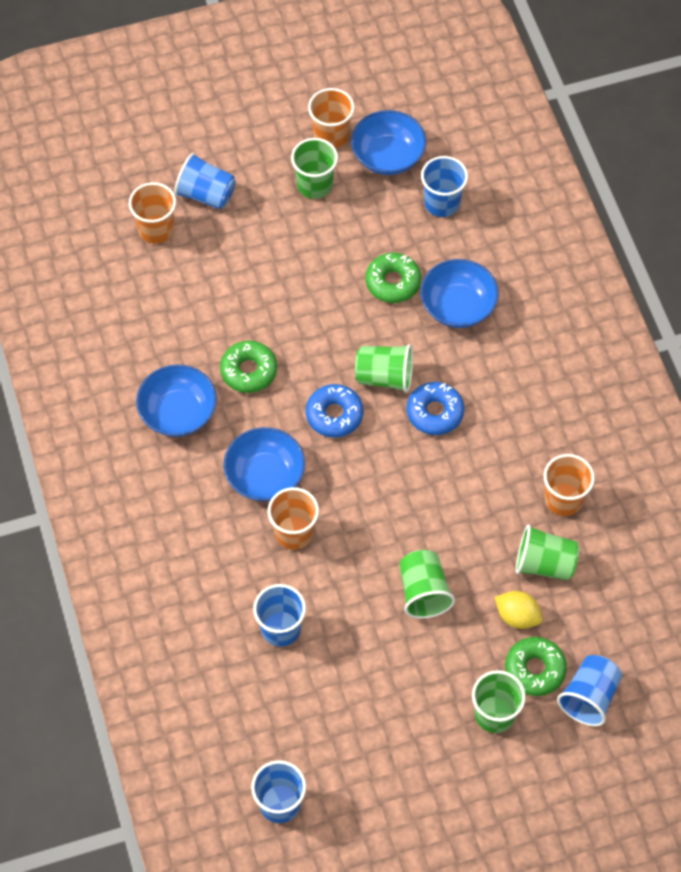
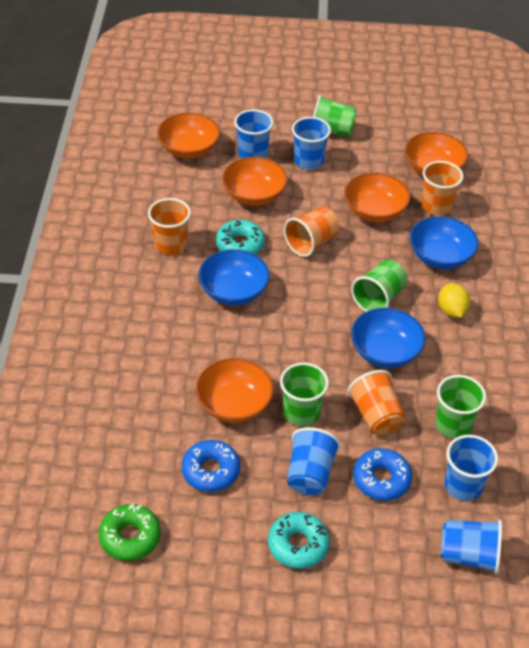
blue bowl: [136,364,217,437] [224,427,305,501] [351,110,426,175] [421,259,499,328] = 4 -> [198,249,270,306] [351,308,426,368] [410,216,479,269] = 3
green cup: [291,138,338,199] [355,344,413,393] [400,550,455,619] [472,670,526,733] [516,524,580,580] = 5 -> [280,363,329,426] [313,95,357,137] [351,260,407,312] [435,375,486,438] = 4
green donut: [220,341,277,393] [366,253,421,303] [505,637,567,696] = 3 -> [99,504,161,561] = 1
orange bowl: none = 0 -> [157,113,220,159] [196,358,274,423] [222,157,288,206] [344,172,411,222] [405,132,468,175] = 5
turquoise donut: none = 0 -> [216,220,265,254] [268,512,330,569] = 2

